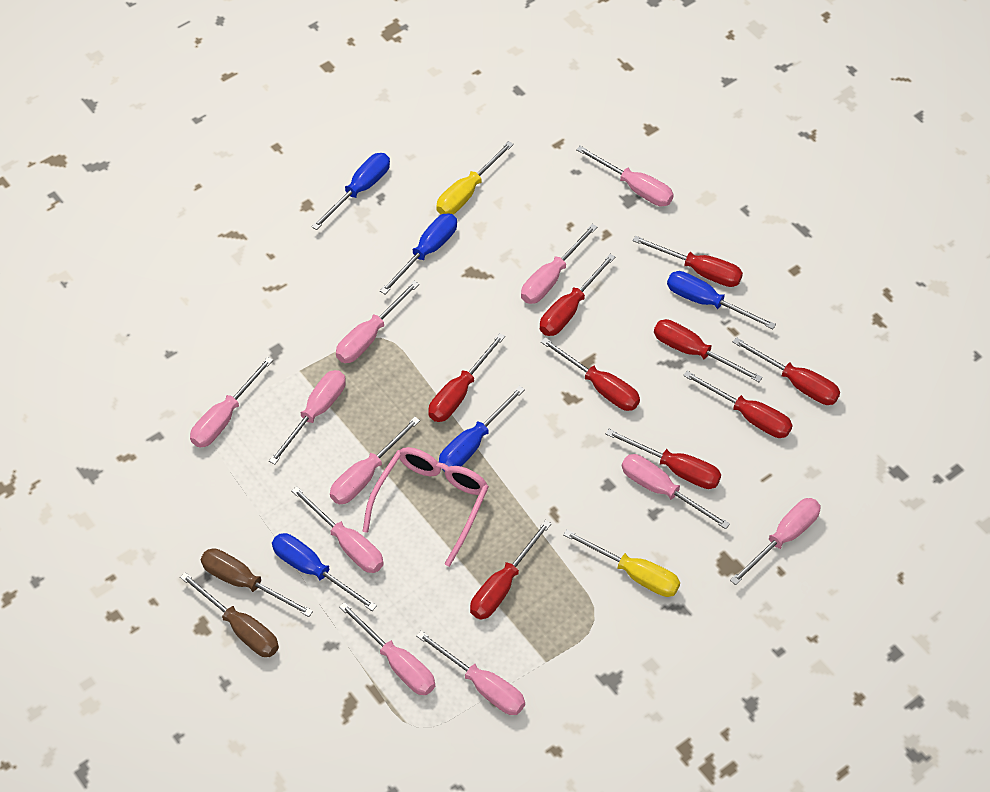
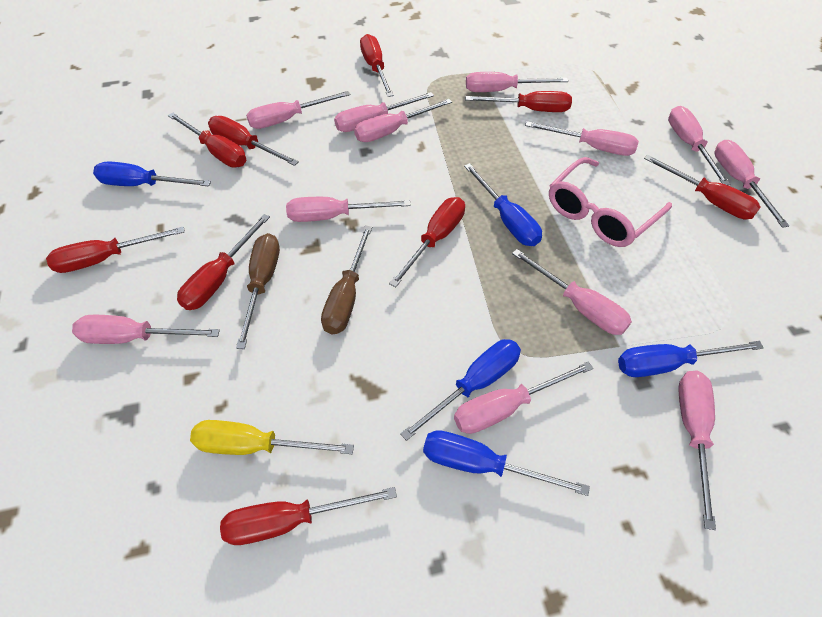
pink screwdriver: [190,357,273,448] [269,370,346,465] [291,486,384,573] [330,417,420,504] [336,281,419,363] [339,602,435,695] [416,631,525,715] [521,224,597,304] [576,146,674,206] [622,454,730,529] [730,498,821,585] = 11 -> [72,315,220,344] [246,91,351,129] [286,197,411,222] [334,92,434,132] [354,99,452,142] [454,361,593,434] [466,72,568,92] [512,249,632,335] [525,121,639,156] [668,106,731,185] [678,371,716,530] [714,140,789,228] = 12
yellow screwdriver: [436,141,514,215] [563,529,680,597] = 2 -> [190,420,354,455] = 1

